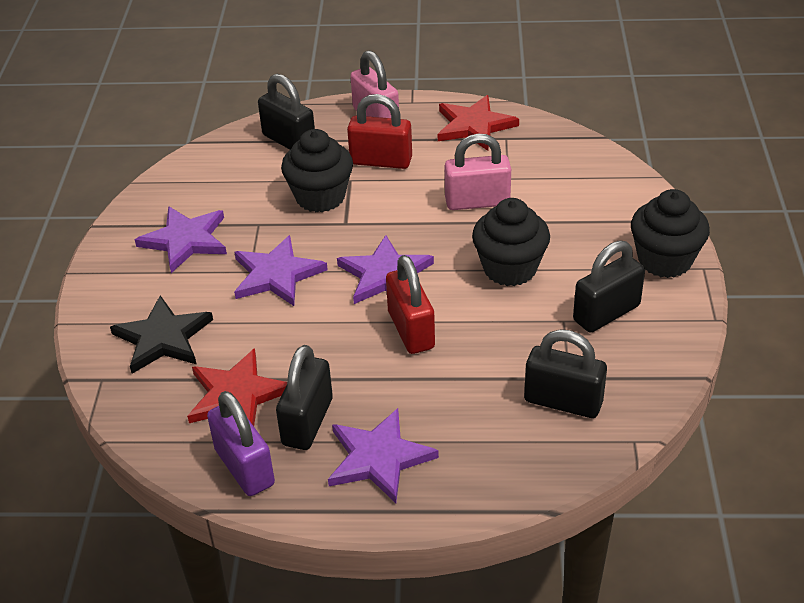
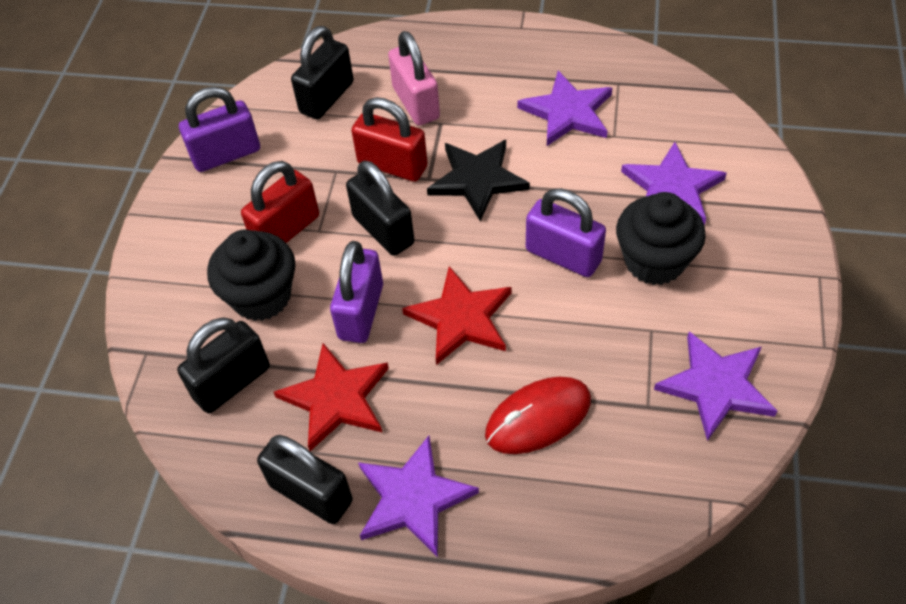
black cupcake: [281,129,353,212] [472,198,550,286] [631,189,710,278] = 3 -> [207,230,295,321] [616,192,706,285] = 2
pink padlock: [350,50,399,118] [445,134,511,210] = 2 -> [388,31,440,125] = 1
purple padlock: [207,391,275,496] = 1 -> [179,87,260,172] [330,241,383,343] [526,188,606,277] = 3
red mouse: none = 0 -> [485,377,591,454] = 1

